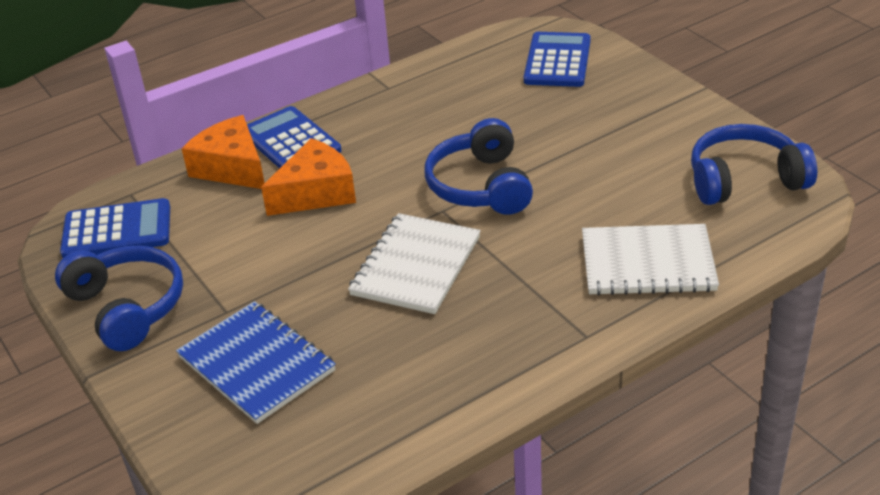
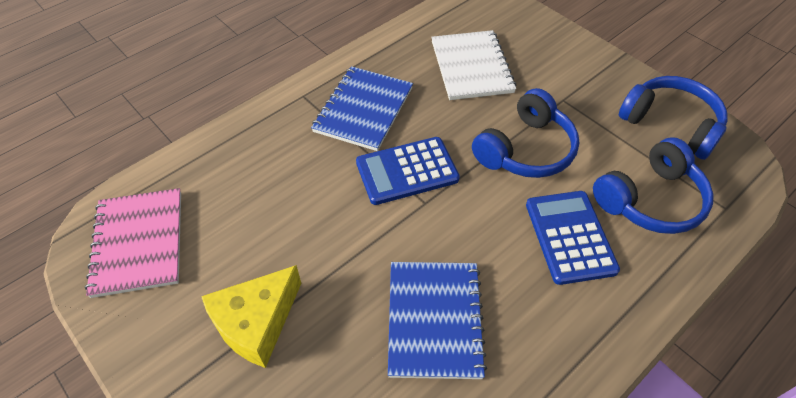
blue calculator: [60,198,170,258] [247,106,341,168] [524,32,591,87] = 3 -> [356,137,460,205] [526,191,620,285] = 2
blue notebook: [176,301,336,424] = 1 -> [311,66,413,151] [388,262,487,379] = 2
orange cheese: [182,115,264,189] [261,138,356,216] = 2 -> none = 0
pink notebook: none = 0 -> [85,188,181,298] = 1
white notebook: [348,213,481,314] [582,224,719,295] = 2 -> [431,30,516,100] = 1
yellow cheese: none = 0 -> [201,265,301,368] = 1

